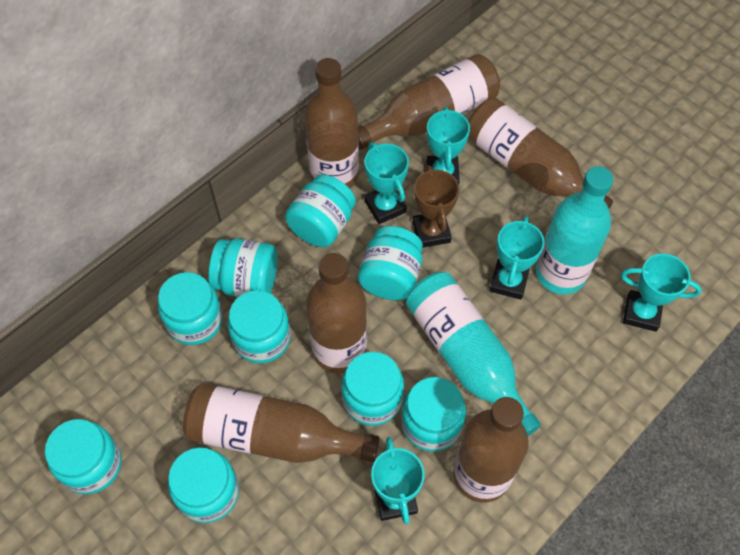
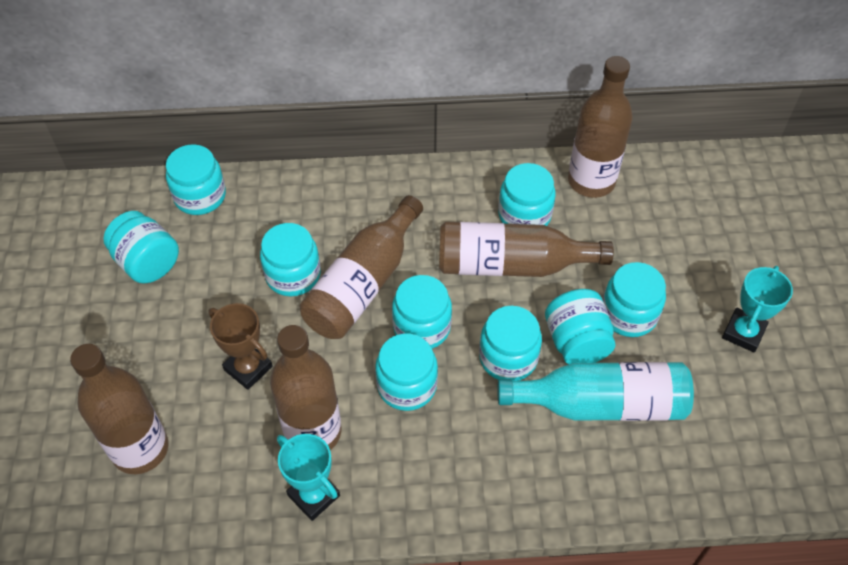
brown bottle: [183,383,379,463] [304,58,359,189] [306,253,367,374] [358,54,500,150] [453,397,529,503] [468,98,613,209] = 6 -> [70,344,168,474] [270,325,341,450] [299,195,423,339] [439,222,614,277] [568,56,633,198] = 5
turquoise bottle: [406,272,541,436] [536,166,613,294] = 2 -> [497,362,694,421] = 1
turquoise trophy: [365,142,409,224] [371,437,425,524] [427,107,470,184] [489,216,545,300] [621,254,702,332] = 5 -> [277,434,340,521] [722,266,793,352] = 2

